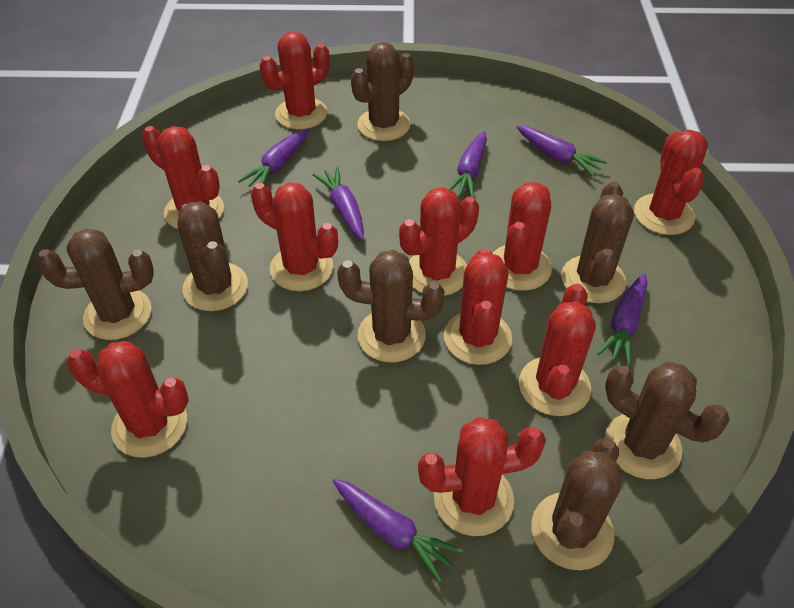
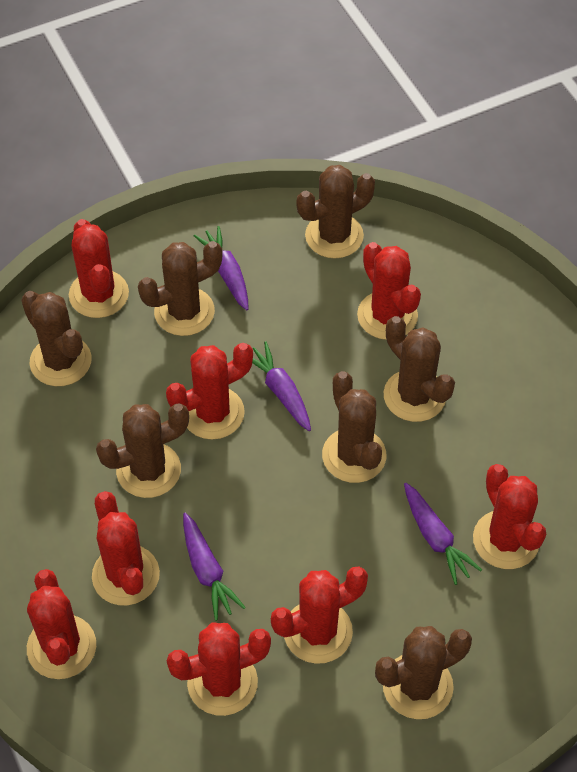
purple carrot: [238,128,309,187] [313,167,364,240] [333,479,463,583] [449,131,487,198] [517,126,608,176] [597,273,647,366] = 6 -> [183,512,246,621] [194,226,248,310] [252,341,311,431] [404,483,482,585] = 4
red cactus: [67,341,189,458] [142,126,224,229] [251,183,338,291] [260,31,330,130] [399,187,479,296] [418,417,546,536] [444,248,512,365] [492,182,552,291] [519,284,596,416] [634,130,708,235] = 10 -> [27,569,96,679] [69,219,129,318] [92,491,160,606] [166,343,253,440] [167,622,271,716] [271,566,368,664] [357,242,421,340] [473,464,546,569] = 8

